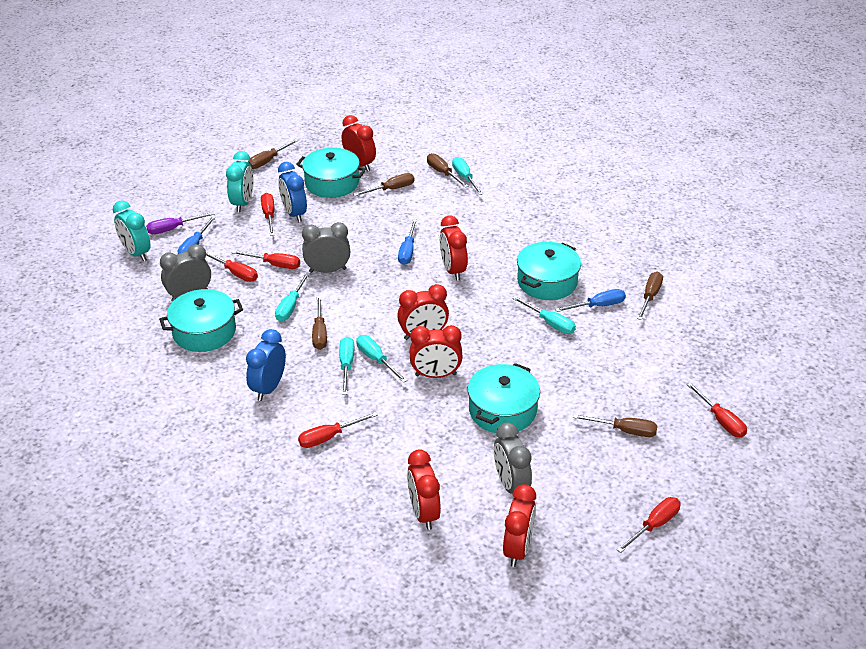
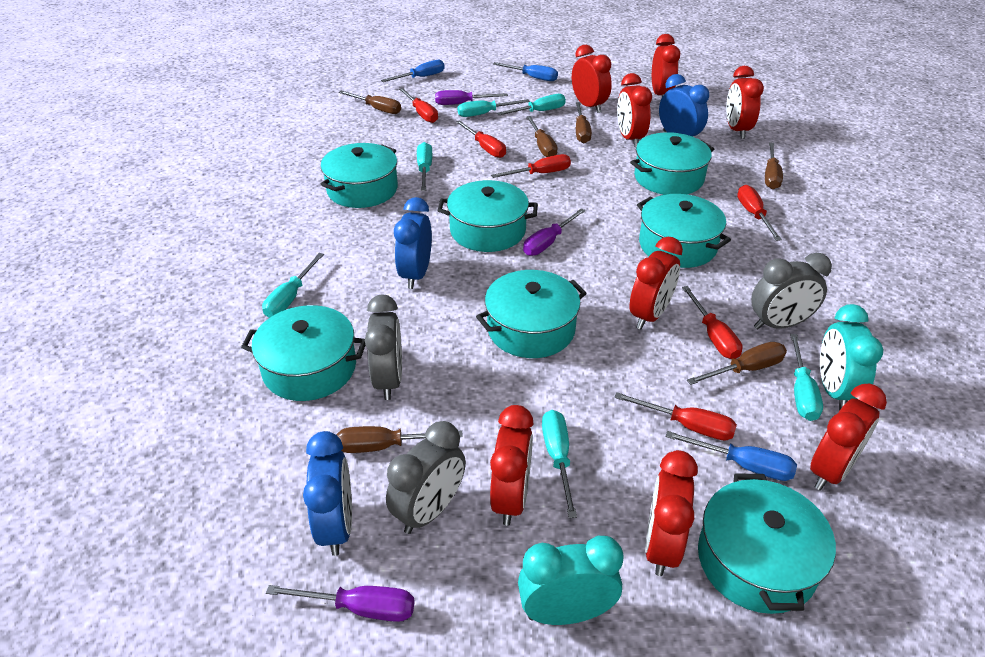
blue clock: [246,329,286,401] [278,162,307,222] = 2 -> [303,431,352,556] [394,197,432,289] [659,74,709,137] = 3
purple screwdriver: [146,212,215,234] = 1 -> [266,585,415,622] [435,90,508,105] [523,208,586,256] = 3
red clock: [342,115,376,171] [397,284,449,340] [407,450,441,530] [410,325,463,378] [440,215,467,281] [503,484,536,567] = 6 -> [490,405,534,526] [572,45,612,113] [617,73,652,147] [630,237,683,329] [645,450,698,576] [652,34,680,97] [726,66,764,139] [810,384,887,490] = 8
turquoise pot: [159,289,243,352] [296,148,366,198] [468,363,540,433] [517,242,581,300] = 4 -> [241,305,365,401] [320,143,398,208] [438,180,538,252] [476,270,587,358] [630,132,714,195] [637,194,731,268] [698,473,836,614] = 7
turquoise screwdriver: [275,272,310,321] [339,337,354,395] [356,335,407,383] [452,157,483,195] [512,296,576,334] = 5 -> [262,253,324,318] [417,142,432,191] [457,99,530,117] [497,94,566,115] [542,410,577,518] [790,334,823,421] = 6

